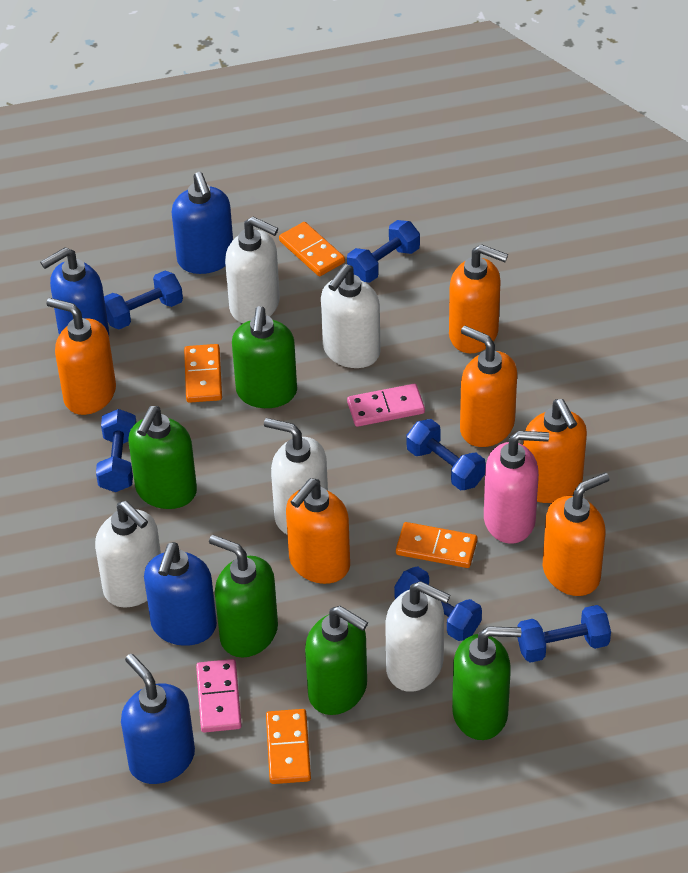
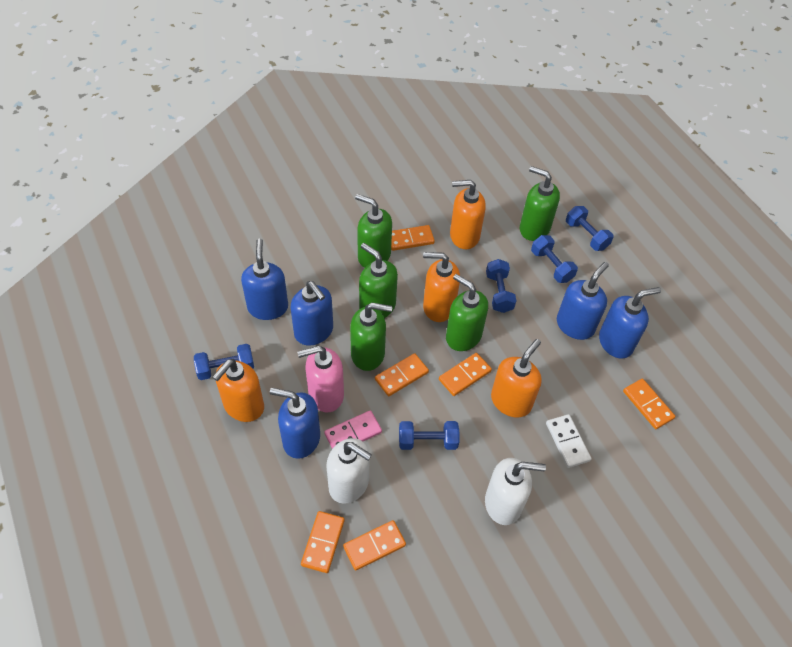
blue dumbbell: [96,409,137,492] [104,271,183,329] [347,220,420,283] [394,566,482,641] [407,419,486,490] [517,605,611,663] = 6 -> [194,344,254,380] [399,421,459,450] [486,259,517,313] [531,235,578,283] [566,206,614,251] = 5
blue soap dispenser: [40,247,109,335] [121,654,195,784] [144,542,217,646] [172,172,233,274] = 4 -> [241,239,288,320] [270,388,320,459] [290,281,333,346] [557,262,609,340] [599,287,661,359] = 5
orange domino: [184,344,222,403] [266,709,311,784] [279,222,345,276] [396,522,478,568] = 4 -> [301,511,345,573] [343,520,406,571] [375,353,429,396] [391,225,435,251] [439,353,492,396] [623,379,675,429] = 6
orange soap dispenser: [46,298,116,415] [286,478,350,584] [449,244,508,353] [460,326,517,447] [523,399,587,503] [543,472,610,596] = 6 -> [213,359,264,422] [423,252,460,322] [450,180,486,249] [491,339,542,417] = 4
pink domino: [196,659,242,733] [347,384,425,427] = 2 -> [324,410,382,449] = 1
white domino: none = 0 -> [546,414,592,468] = 1
white soap dispenser: [95,501,161,608] [225,217,280,323] [264,418,328,534] [321,264,381,368] [385,581,450,692] = 5 -> [326,438,372,504] [485,458,546,525] = 2

